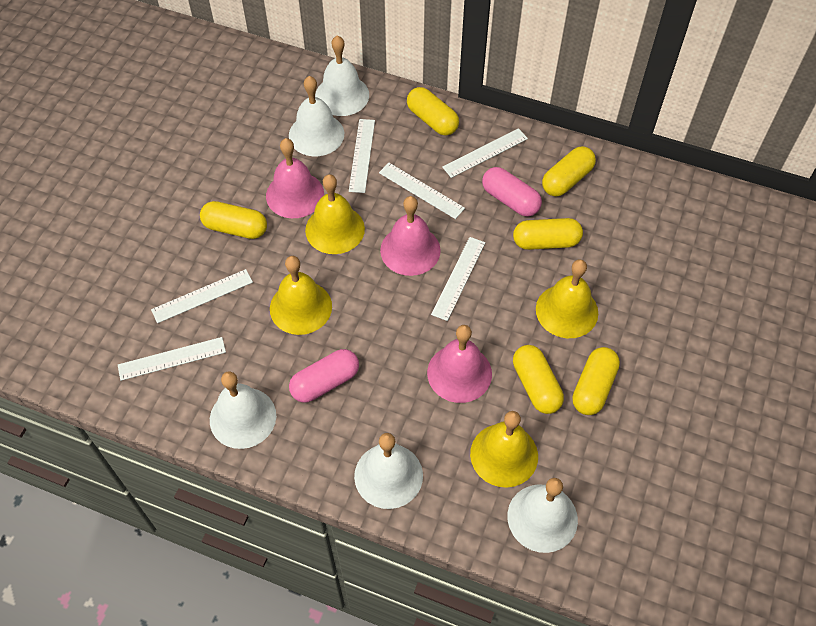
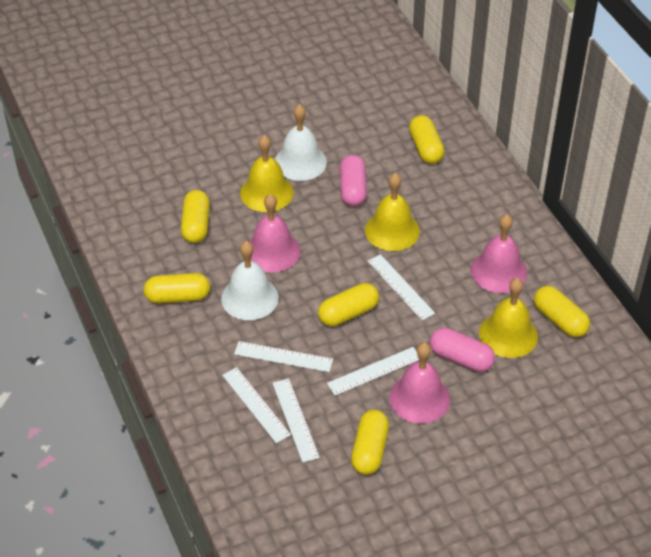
white bell: [210,371,276,449] [289,76,344,156] [315,35,369,116] [354,433,423,509] [507,478,578,553] = 5 -> [221,241,279,320] [275,104,327,181] = 2
white ruler: [118,337,226,381] [151,269,253,323] [349,119,375,193] [379,163,465,219] [431,237,485,321] [442,128,528,178] = 6 -> [222,367,291,443] [234,341,333,372] [272,378,320,463] [327,347,419,396] [368,254,435,321] = 5
yellow bell: [270,256,332,335] [305,174,365,254] [470,411,538,488] [536,259,598,338] = 4 -> [240,135,294,212] [365,173,420,251] [479,278,538,358] = 3

